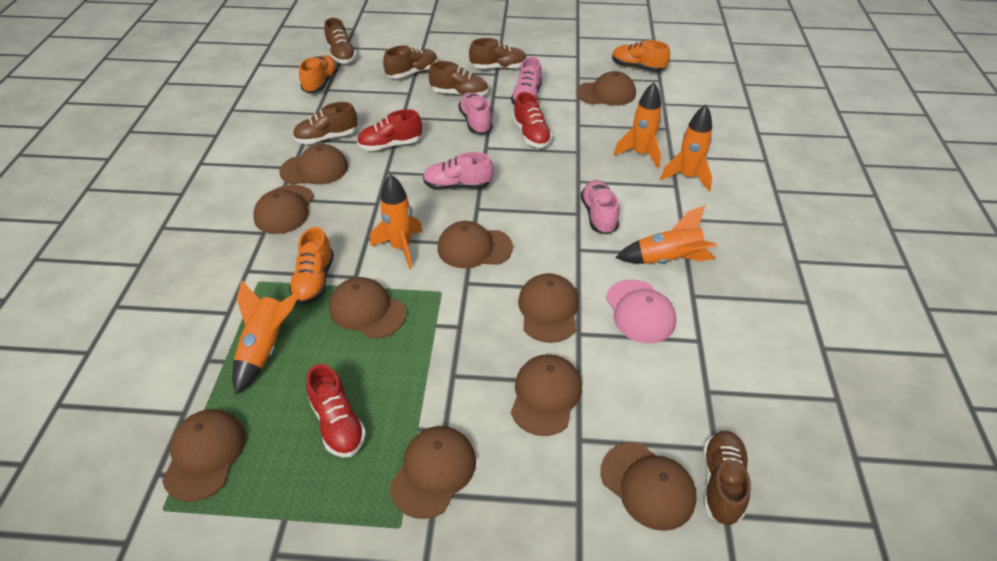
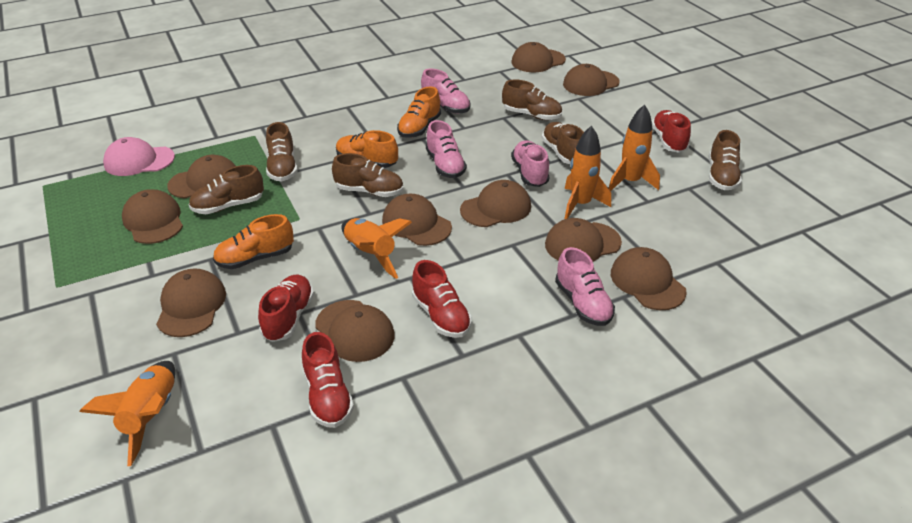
orange rocket: [232,281,300,394] [370,174,422,269] [614,82,662,169] [615,205,717,264] [660,105,712,191] = 5 -> [79,361,175,466] [341,218,412,279] [565,126,611,219] [608,104,660,191] = 4
red shoe: [306,364,366,457] [357,109,422,151] [513,92,552,148] = 3 -> [258,275,314,342] [302,332,354,428] [412,260,472,338] [652,110,691,153] = 4

